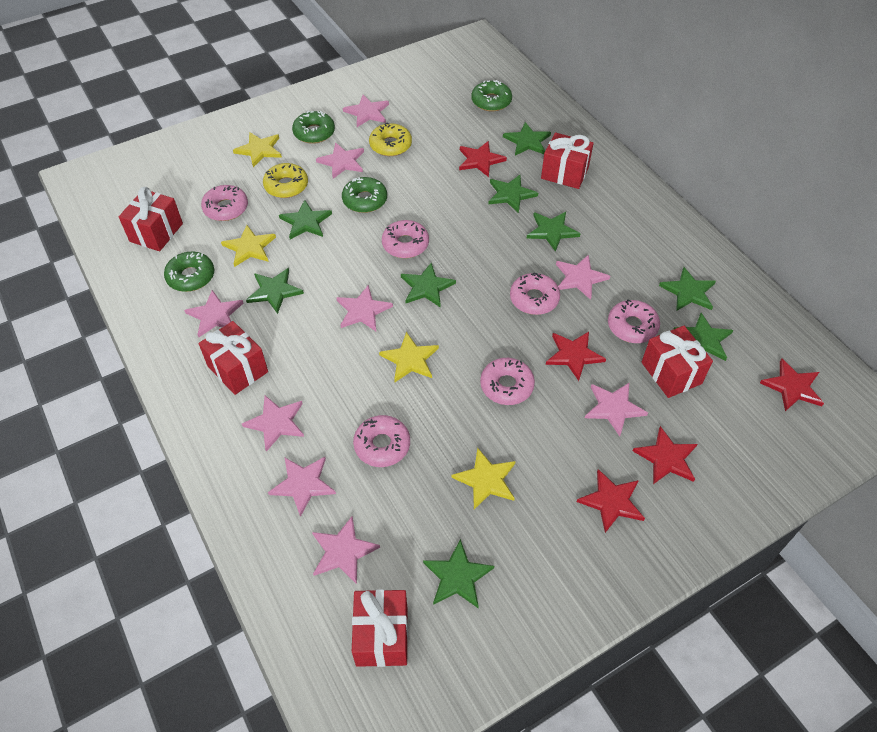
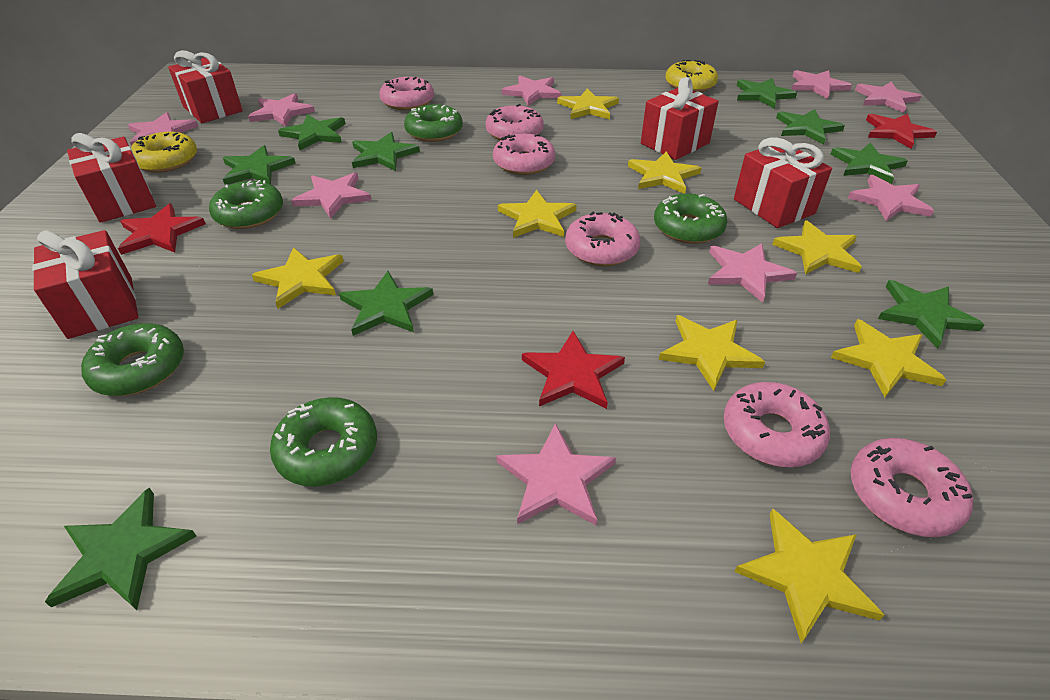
green donut: [164,252,214,292] [292,111,335,144] [342,177,387,213] [471,80,512,111] = 4 -> [81,323,184,396] [209,180,283,229] [270,397,377,487] [404,104,463,142] [654,193,727,244] = 5
red star: [459,141,507,177] [546,332,606,381] [577,469,645,533] [633,426,697,484] [760,358,824,412] = 5 -> [118,204,206,255] [522,331,625,409] [866,114,937,149] = 3
yellow star: [221,225,276,267] [233,132,282,167] [379,332,439,382] [452,448,516,509] = 4 -> [252,247,344,309] [498,190,577,238] [557,88,619,120] [628,152,701,194] [659,315,765,391] [734,509,884,643] [772,220,862,275] [831,319,947,397] = 8

